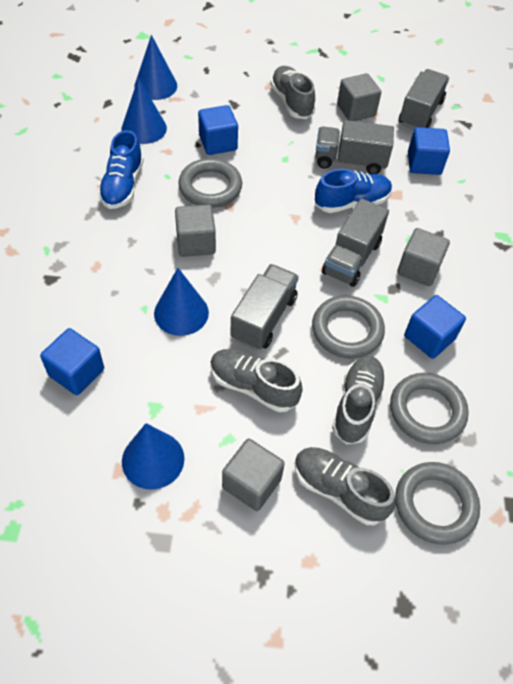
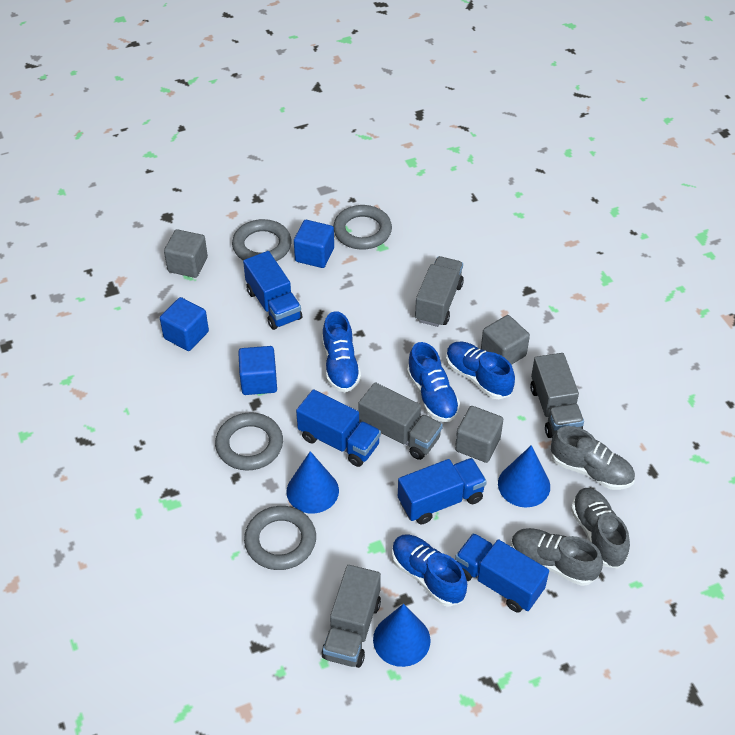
blue cone: [121,78,167,144] [122,423,184,490] [134,35,177,100] [154,268,209,336] = 4 -> [286,451,339,514] [373,604,431,667] [498,445,550,507] = 3
blue cube: [40,328,104,395] [198,105,238,155] [404,295,466,359] [408,127,450,175] = 4 -> [160,297,209,351] [238,346,277,395] [294,220,334,268] = 3
blue shoe: [98,130,144,209] [315,169,392,213] = 2 -> [322,311,361,393] [392,534,467,607] [407,342,460,422] [446,341,515,399] = 4
blue truck: none = 0 -> [243,251,302,330] [296,389,381,467] [398,458,487,524] [455,533,549,613] = 4
grey cube: [175,204,216,257] [222,439,285,511] [337,73,381,121] [397,228,450,286] = 4 -> [164,229,208,278] [455,406,503,463] [481,315,530,365] = 3
grey shoe: [210,349,303,412] [270,66,315,119] [295,447,396,525] [332,356,387,444] = 4 -> [511,528,603,586] [551,426,635,490] [571,488,630,569] = 3

